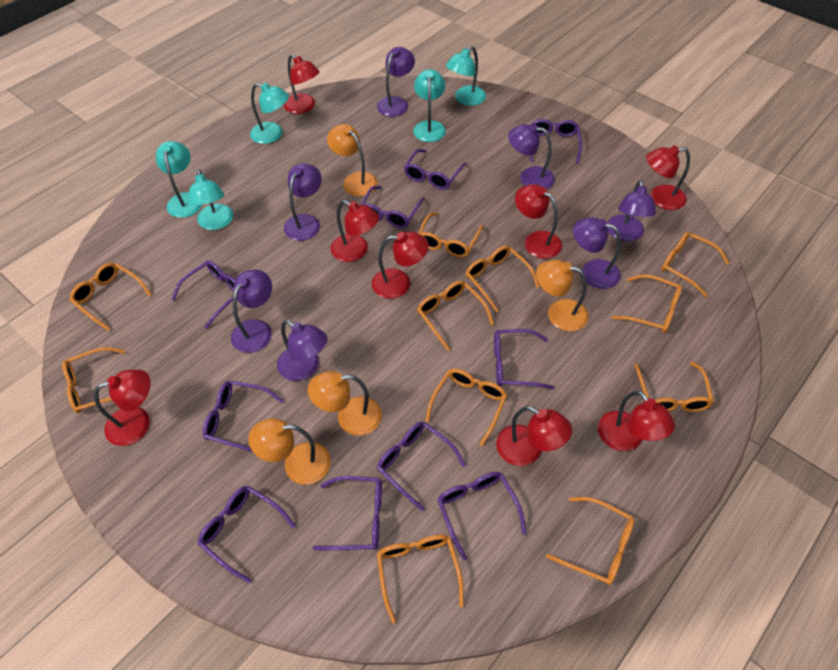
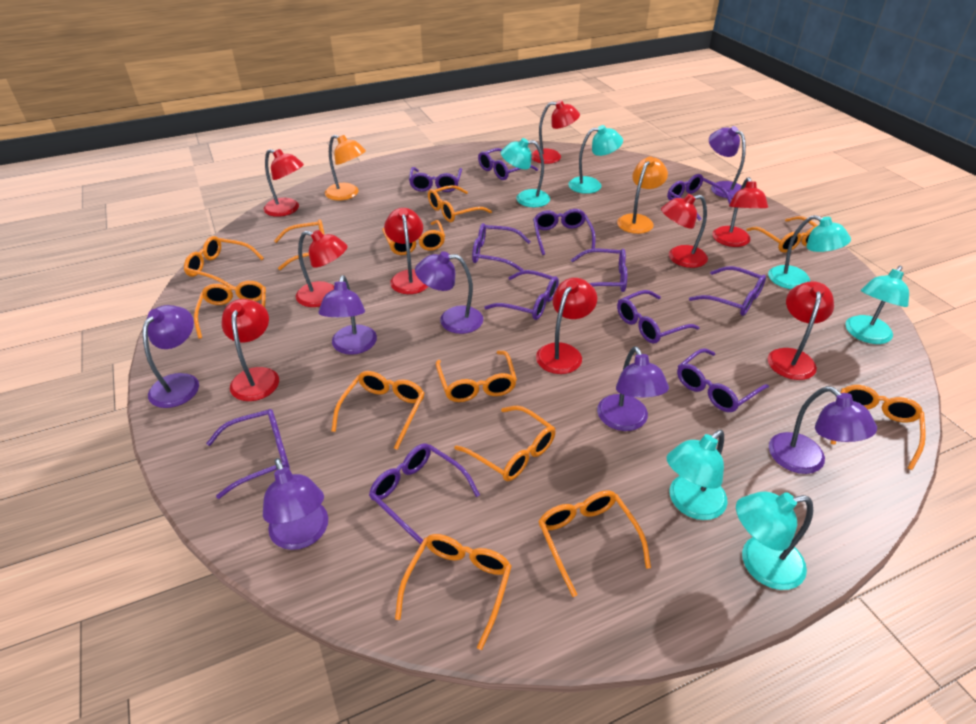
orange glasses: [62,347,126,413] [69,263,152,331] [377,535,464,623] [417,281,494,351] [418,212,483,257] [425,368,507,447] [466,246,539,313] [546,497,635,585] [612,275,682,333] [634,362,714,412] [661,231,730,297] = 11 -> [184,236,264,287] [194,281,266,339] [274,219,325,270] [331,371,425,450] [382,220,445,255] [395,534,512,650] [428,185,492,222] [436,351,517,402] [454,406,556,481] [538,490,651,597] [746,216,818,253] [831,385,926,470] = 12
orange lamp: [248,418,331,485] [308,371,382,436] [327,124,378,196] [536,260,589,331] = 4 -> [325,135,366,201] [617,156,668,234] = 2
purple glasses: [171,260,235,329] [198,486,296,584] [203,381,284,452] [313,476,382,550] [361,186,425,228] [377,422,466,511] [404,149,467,190] [437,472,526,560] [494,329,554,389] [530,119,582,164] = 10 -> [206,409,290,499] [369,443,480,545] [409,167,462,192] [472,223,531,271] [478,148,538,180] [484,270,559,320] [533,209,596,255] [571,248,627,292] [617,290,700,343] [667,174,731,221] [677,348,769,412] [689,266,766,316] = 12
red lamp: [94,370,151,446] [284,54,319,114] [331,200,379,262] [372,231,429,299] [496,406,572,466] [515,184,562,259] [598,391,675,451] [646,145,690,210] = 8 -> [222,299,279,401] [264,149,304,217] [296,230,348,307] [384,208,428,294] [531,100,580,164] [536,278,597,374] [661,194,708,268] [712,177,768,247] [768,281,834,380] = 9
turquoise lamp: [156,141,202,218] [188,169,233,230] [250,83,289,144] [413,69,446,142] [446,46,486,106] = 5 -> [501,138,550,207] [568,125,623,194] [667,430,728,520] [736,491,813,590] [768,215,851,289] [845,266,909,344] = 6

